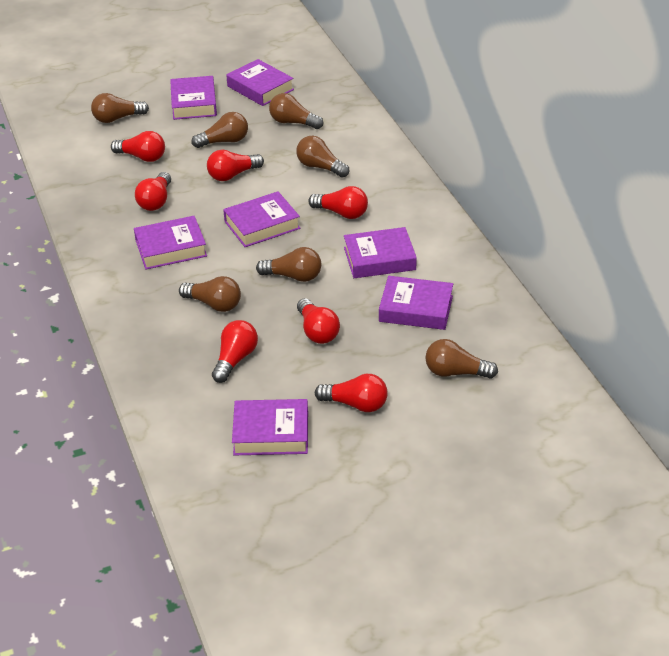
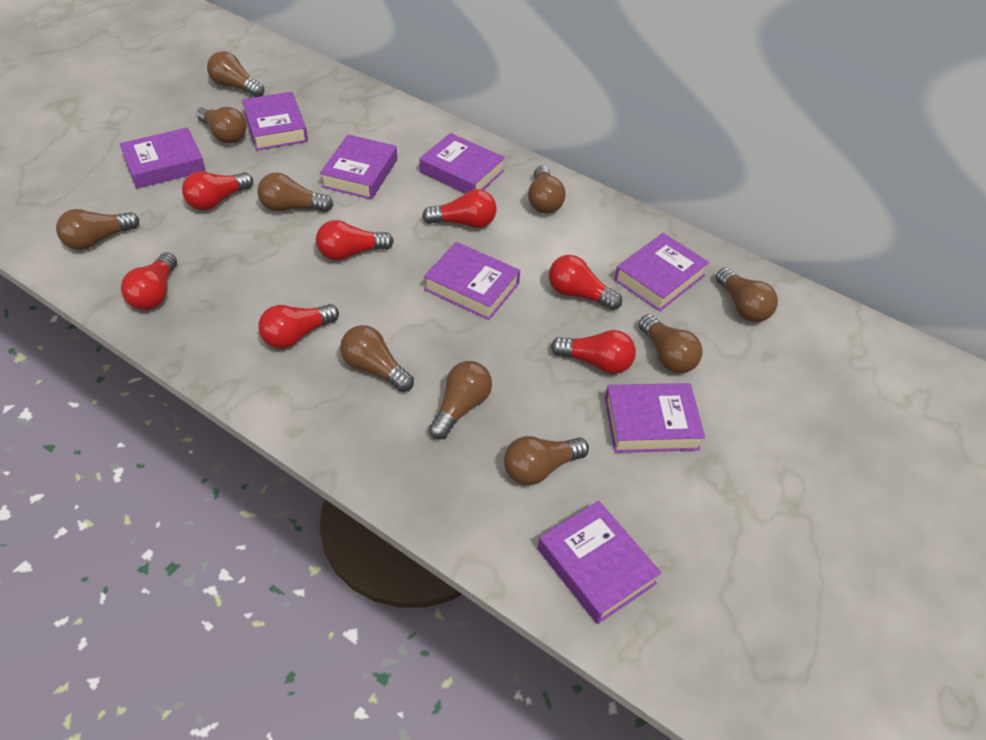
brown light bulb: [91,93,149,123] [179,276,241,312] [191,112,248,148] [256,247,321,282] [269,93,323,129] [296,136,349,178] [425,339,498,379] = 7 -> [56,209,139,250] [197,107,246,144] [207,51,264,97] [257,172,333,212] [340,325,414,392] [429,361,492,440] [504,436,589,485] [528,166,566,214] [639,314,703,373] [716,268,778,322] = 10
purple book: [134,216,207,270] [170,76,217,120] [223,191,300,247] [226,59,294,106] [232,399,308,455] [344,227,417,278] [379,276,453,330] = 7 -> [120,127,206,189] [242,92,308,150] [320,134,397,200] [419,133,505,194] [424,242,520,320] [538,501,661,624] [605,383,705,453] [614,233,709,311] = 8

